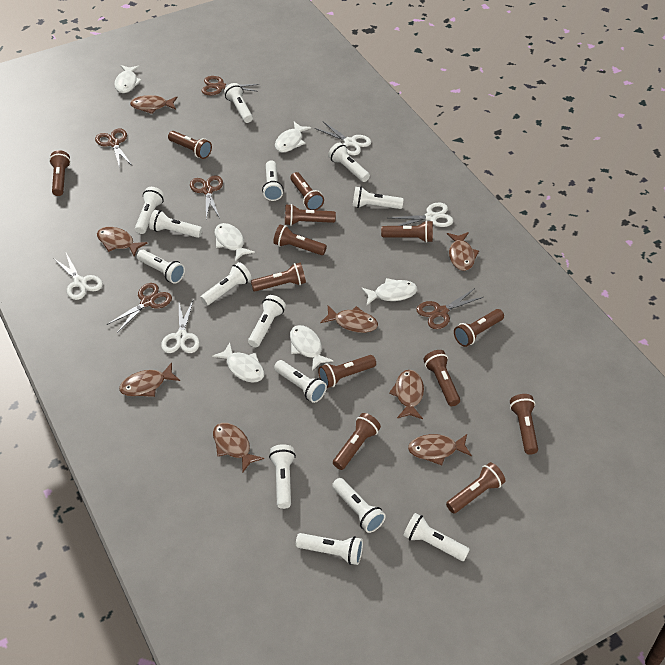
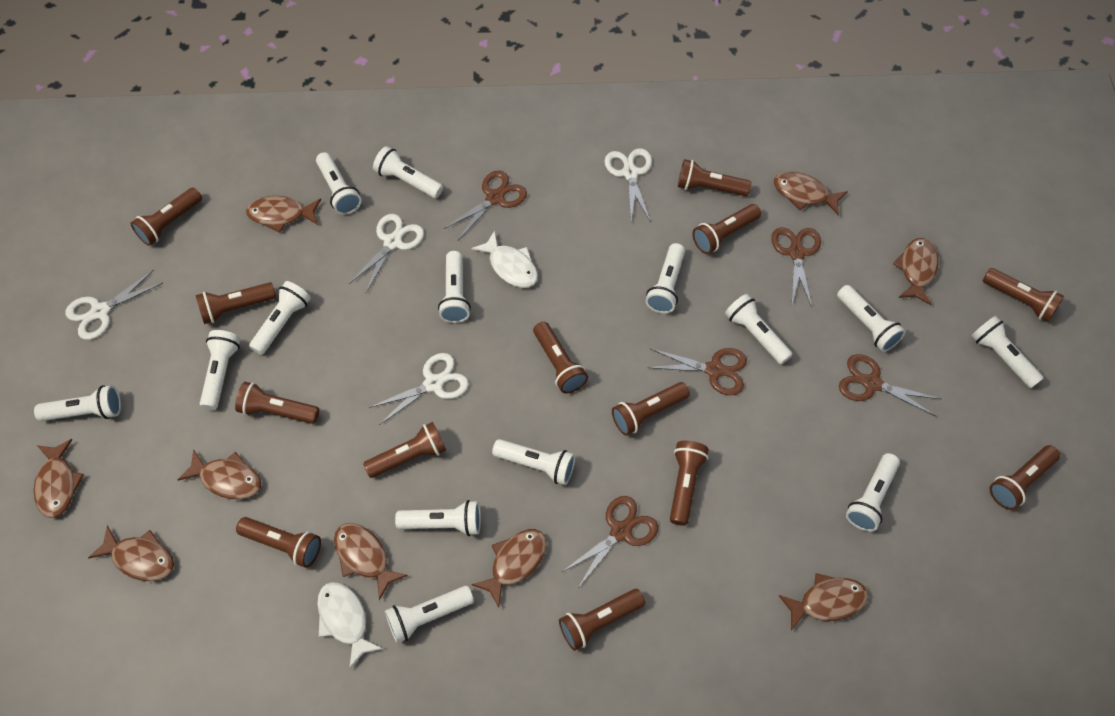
brown fish: [97,227,147,257] [119,362,180,397] [130,95,177,114] [213,423,264,472] [320,306,378,333] [389,370,424,419] [408,434,472,465] [447,232,479,271] = 8 -> [34,439,84,518] [88,526,174,581] [177,449,261,499] [246,196,321,233] [334,523,408,600] [471,529,547,608] [774,172,848,215] [778,573,868,630] [893,238,939,305] = 9
white fish: [114,65,142,93] [212,343,264,383] [215,223,255,261] [275,122,311,152] [290,325,333,371] [361,278,417,305] = 6 -> [317,582,383,669] [471,230,538,288] = 2

